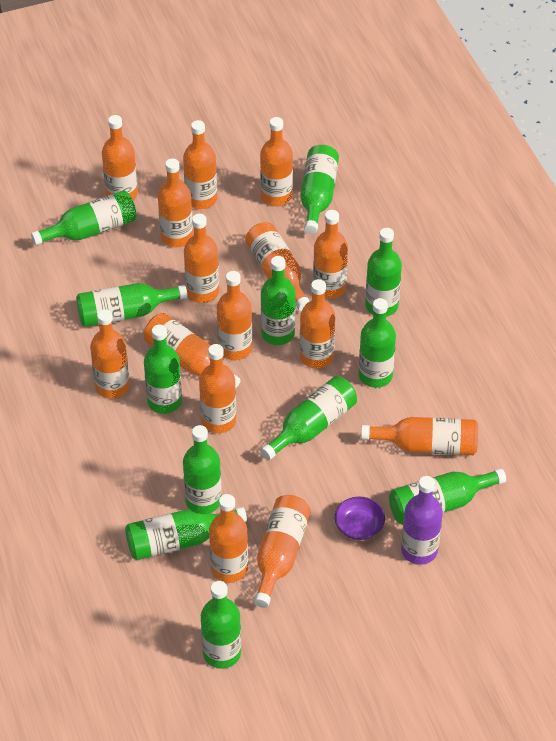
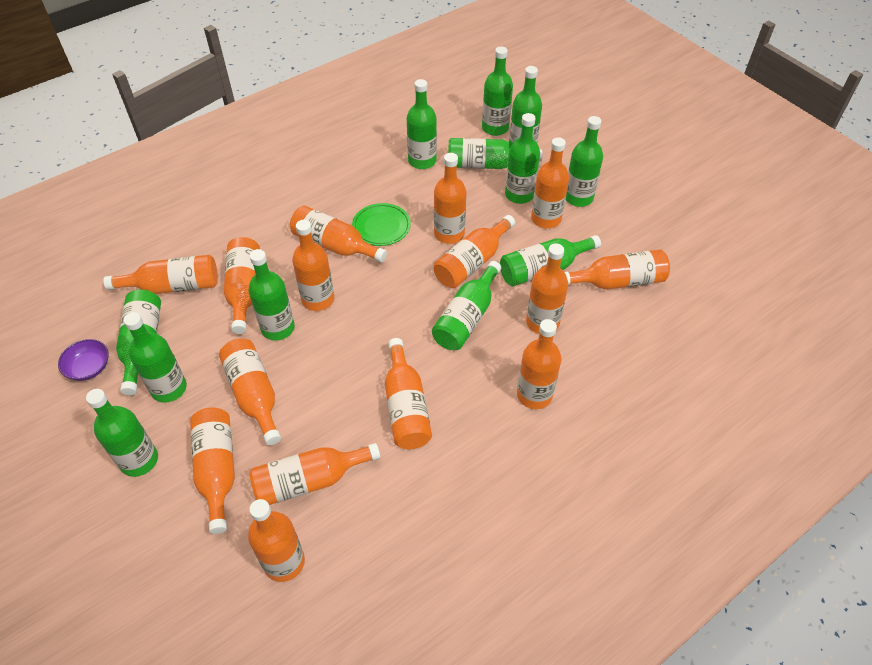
green plate: none = 0 -> [352,203,411,246] = 1
purple bottle: [401,476,443,565] = 1 -> none = 0

